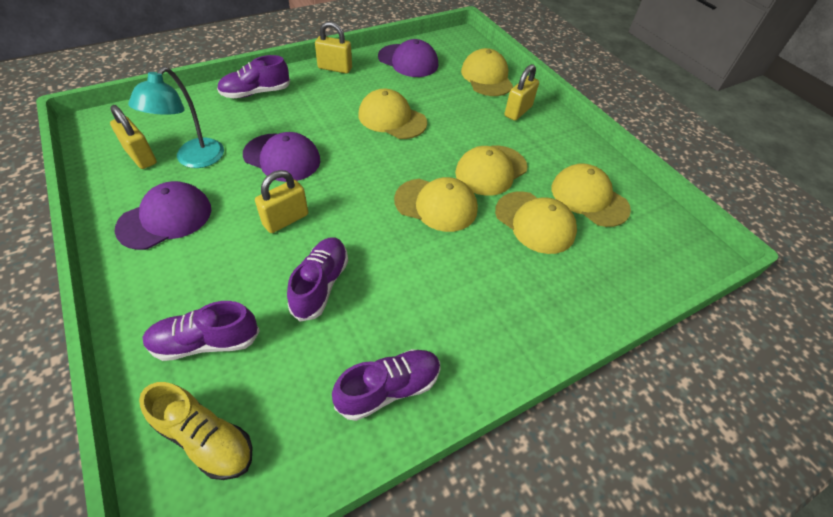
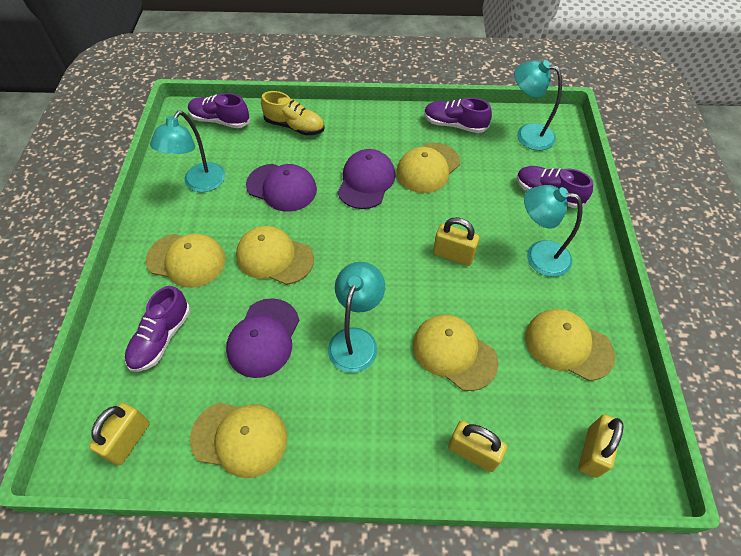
turquoise lamp: [128,67,224,168] = 1 -> [150,111,225,192] [328,262,385,373] [514,60,562,150] [524,185,583,277] = 4

